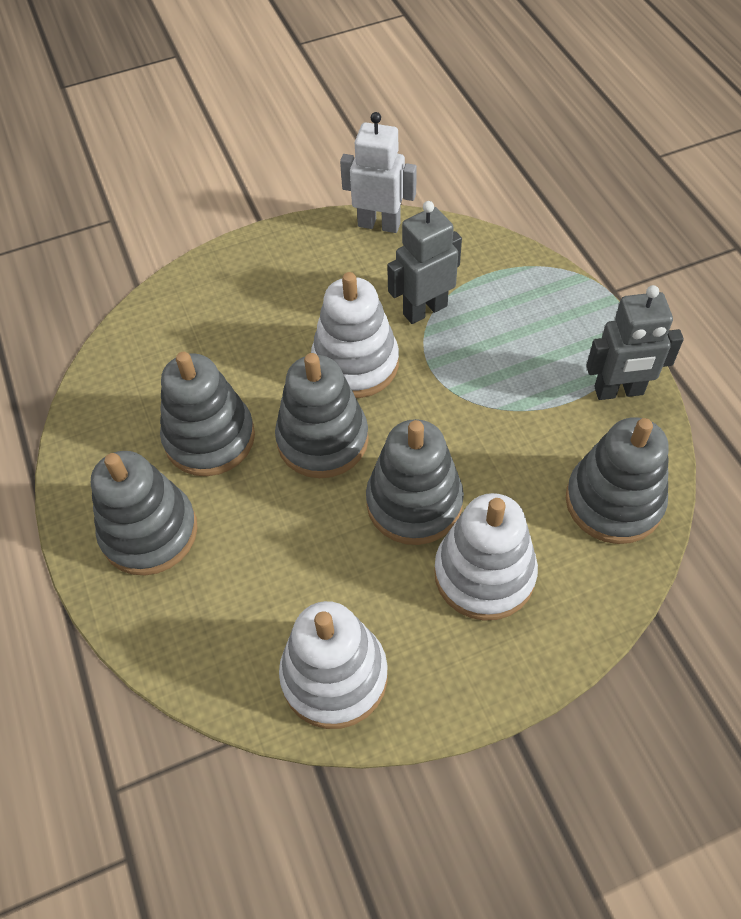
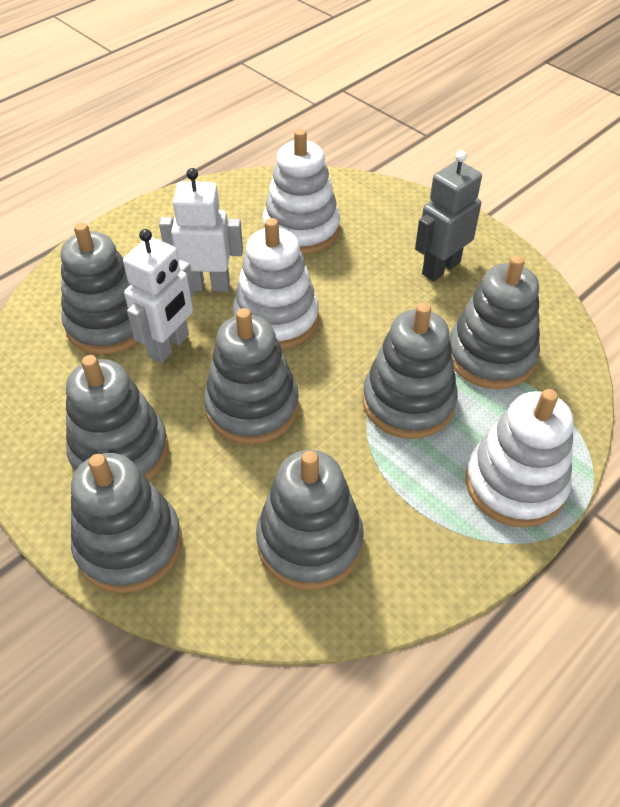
grey robot: [387,201,462,324] [586,285,684,400] = 2 -> [415,150,482,282] = 1
grey stacking toy: [91,451,197,576] [160,352,255,476] [275,353,369,478] [366,419,464,545] [566,417,669,544] = 5 -> [61,222,138,355] [66,355,169,480] [71,453,182,593] [204,308,299,445] [256,450,364,590] [362,303,458,439] [449,255,540,389] = 7
white robot: [340,112,417,233] = 1 -> [123,229,195,363] [159,168,243,292] = 2

